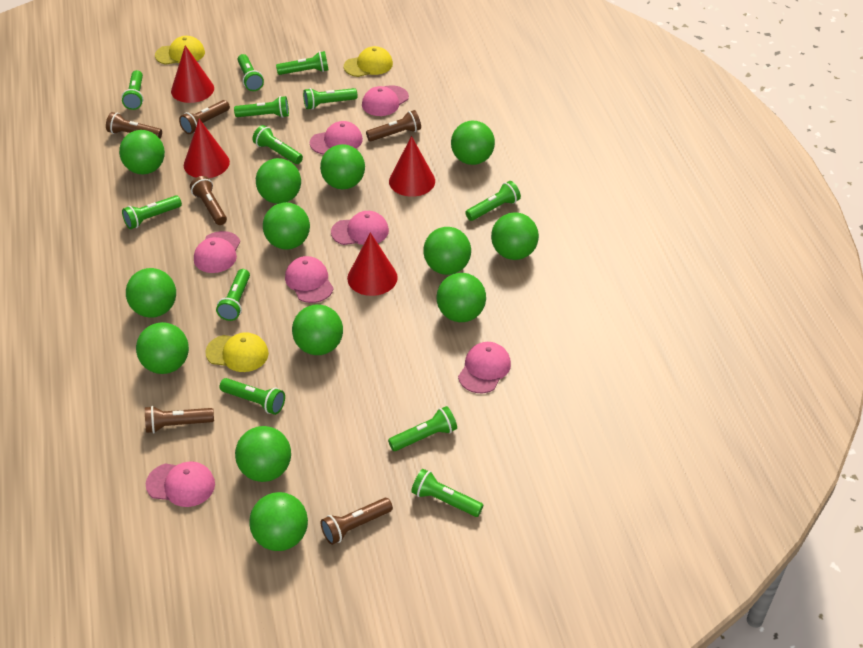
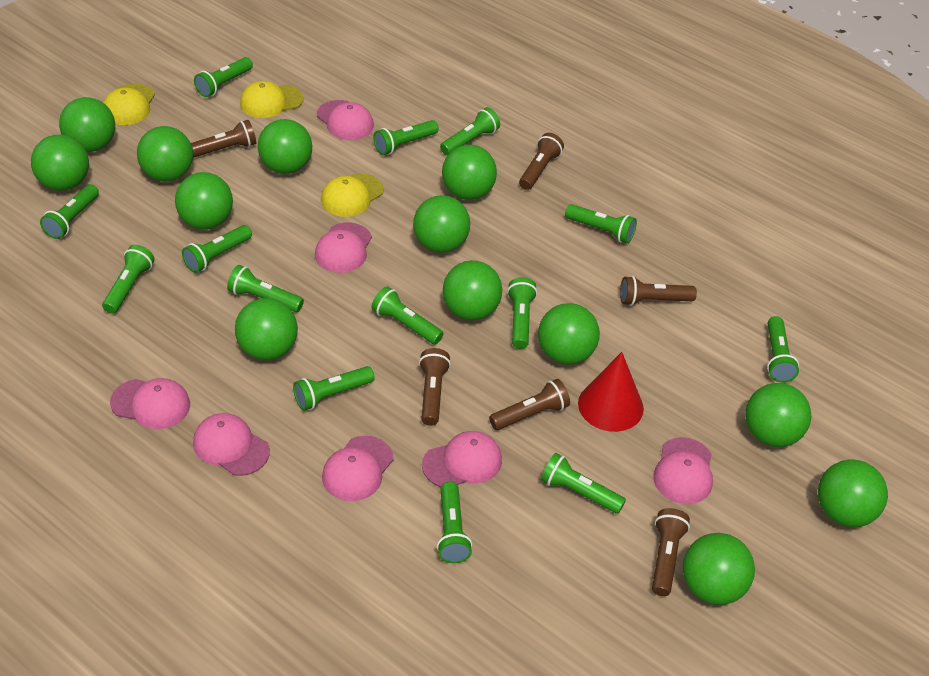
green flashlight: [122,70,143,110] [122,195,182,229] [216,269,250,321] [220,378,285,415] [234,96,289,118] [238,54,264,91] [252,125,303,164] [276,51,328,75] [303,88,357,110] [388,406,457,451] [411,469,483,517] [465,181,521,221] = 12 -> [40,184,99,239] [102,245,155,314] [182,225,252,273] [194,57,253,97] [227,265,304,312] [293,366,375,411] [371,286,443,345] [373,120,439,155] [437,482,472,563] [440,107,500,155] [507,277,537,349] [541,453,626,514] [565,204,637,244] [767,316,799,383] = 14
red cone: [171,45,214,103] [184,119,230,178] [347,232,398,296] [389,136,435,197] = 4 -> [578,352,644,432] = 1

